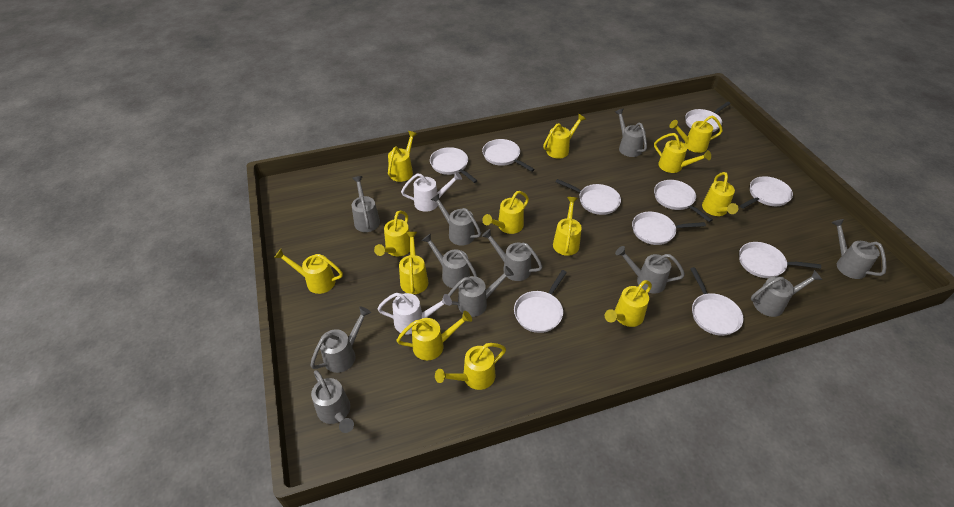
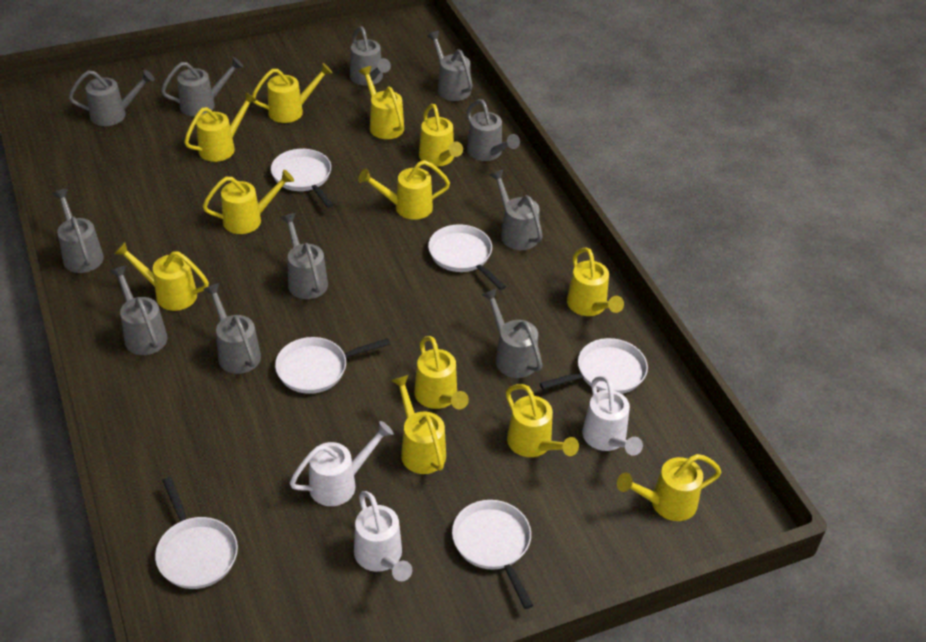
white pan: [430,147,478,183] [482,139,535,172] [514,270,567,333] [556,179,621,215] [632,212,706,245] [654,180,713,222] [685,102,731,132] [690,267,744,336] [739,242,821,278] [740,176,793,209] = 10 -> [155,477,238,589] [271,149,334,208] [275,337,390,394] [428,224,506,290] [452,500,533,609] [540,338,648,394] = 6
white watering can: [378,293,452,335] [401,171,462,212] = 2 -> [289,421,394,506] [354,491,412,581] [582,376,643,456] = 3
yellow watering can: [274,249,343,294] [374,211,410,256] [388,131,417,182] [397,311,472,360] [399,232,428,294] [435,343,506,390] [482,191,529,234] [543,114,586,159] [553,197,582,256] [605,280,652,327] [654,133,711,173] [669,115,723,153] [702,172,739,216] = 13 -> [114,241,209,311] [184,92,257,162] [203,170,294,234] [252,63,333,123] [358,66,404,139] [358,160,450,220] [391,375,446,474] [414,336,469,410] [419,104,463,166] [506,384,579,457] [567,247,624,316] [617,454,721,521] = 12

